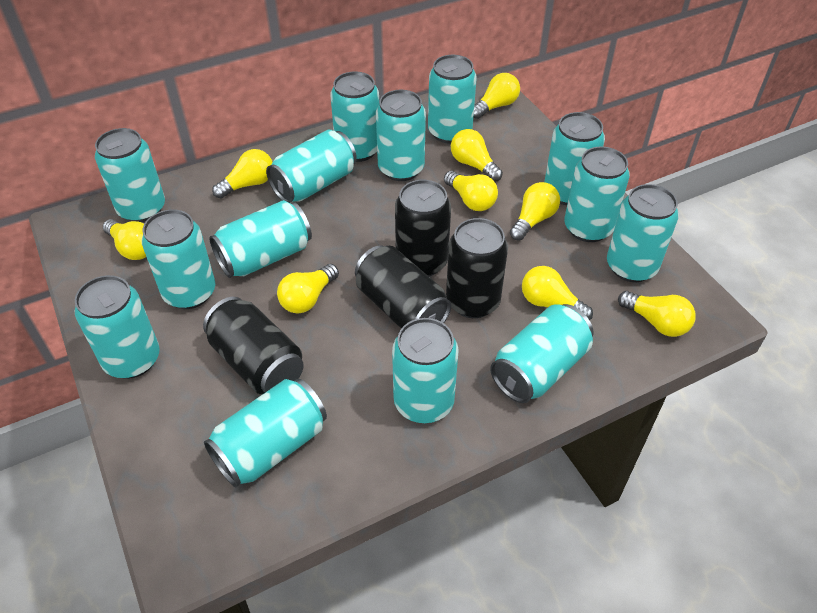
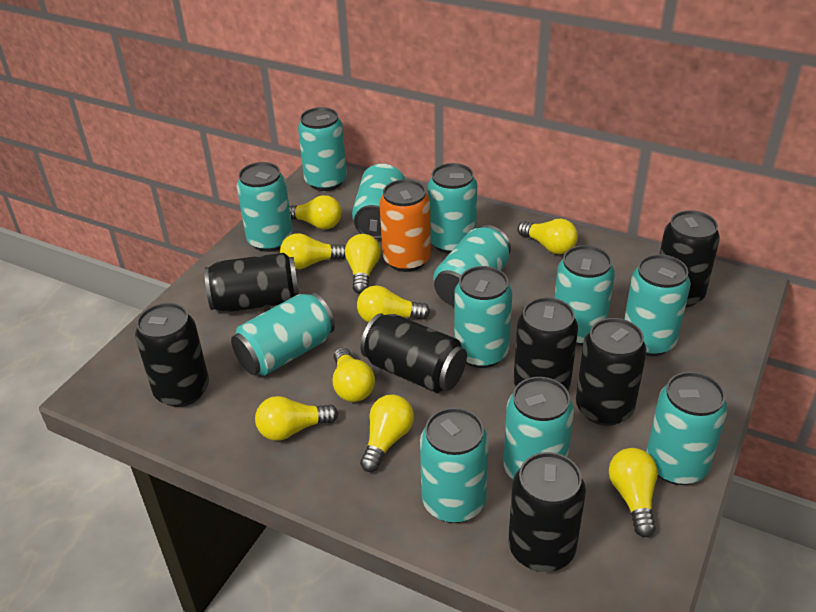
black can: [203,297,304,394] [355,245,451,329] [395,180,451,277] [446,218,508,318] = 4 -> [135,303,209,407] [204,253,299,312] [360,313,467,393] [508,452,586,572] [513,297,578,391] [576,318,647,426] [660,210,720,308] = 7
orange can: none = 0 -> [379,179,431,272] = 1
turquoise can: [75,275,160,379] [95,128,165,222] [142,209,215,309] [204,379,327,488] [209,200,312,278] [266,129,357,203] [330,71,379,162] [376,90,426,181] [392,318,459,423] [428,55,477,144] [490,304,593,403] [544,112,605,205] [564,147,630,242] [607,184,679,282] = 14 -> [231,292,335,376] [237,162,293,252] [298,107,347,191] [352,164,405,239] [420,408,489,523] [428,163,477,254] [434,225,511,306] [454,266,512,368] [503,377,574,480] [555,245,615,346] [624,254,691,356] [646,372,728,485] = 12

